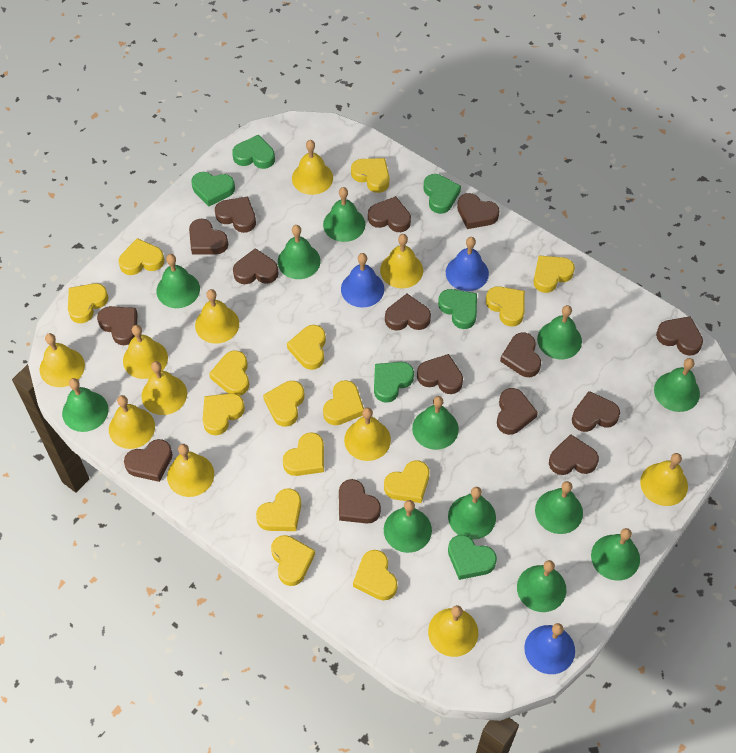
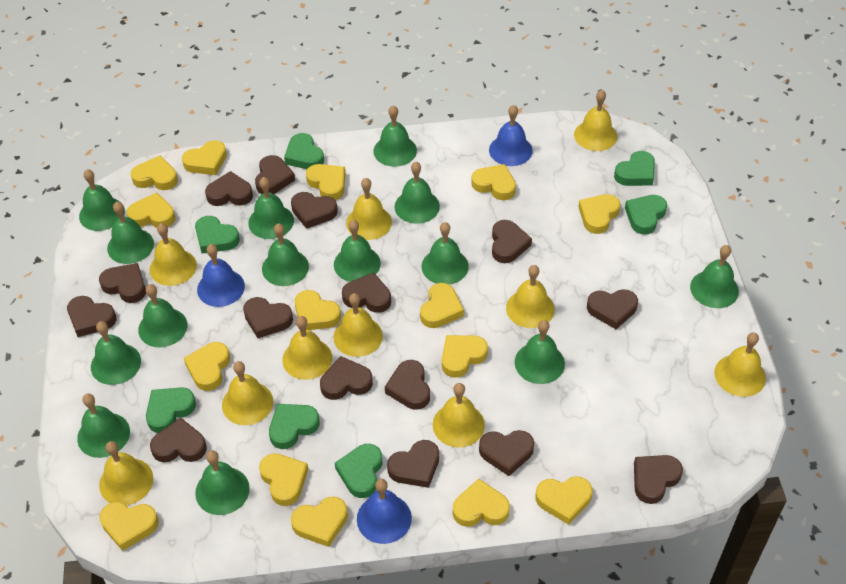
green bell: [62,378,108,432] [156,254,200,308] [278,225,321,279] [323,187,365,242] [384,500,432,553] [412,396,459,450] [448,487,496,540] [517,560,567,612] [535,481,583,534] [537,305,582,359] [591,528,640,581] [654,358,700,412] = 12 -> [77,393,130,458] [79,169,125,231] [91,321,141,385] [107,202,154,264] [138,284,187,347] [195,450,250,515] [248,177,294,239] [262,224,309,286] [334,220,381,282] [374,105,417,167] [394,162,440,224] [422,222,469,285] [515,320,565,384] [690,245,739,308] = 14
green heart: [191,172,235,206] [232,135,275,169] [374,362,414,403] [424,174,461,214] [438,289,477,329] [448,535,497,580] = 6 -> [146,387,196,433] [195,216,240,254] [269,404,320,449] [284,133,324,169] [335,444,382,498] [614,151,655,186] [625,195,667,235] = 7
yellow bell: [39,333,85,387] [109,395,155,449] [123,325,168,379] [141,361,187,415] [167,444,214,497] [195,289,239,344] [292,140,333,195] [344,407,391,461] [380,234,423,288] [428,605,478,657] [640,453,688,506] = 11 -> [99,441,153,505] [150,223,197,286] [222,361,273,425] [282,316,332,380] [333,293,383,357] [346,178,392,240] [433,383,485,448] [506,265,555,328] [574,90,617,151] [714,333,766,397] = 10

